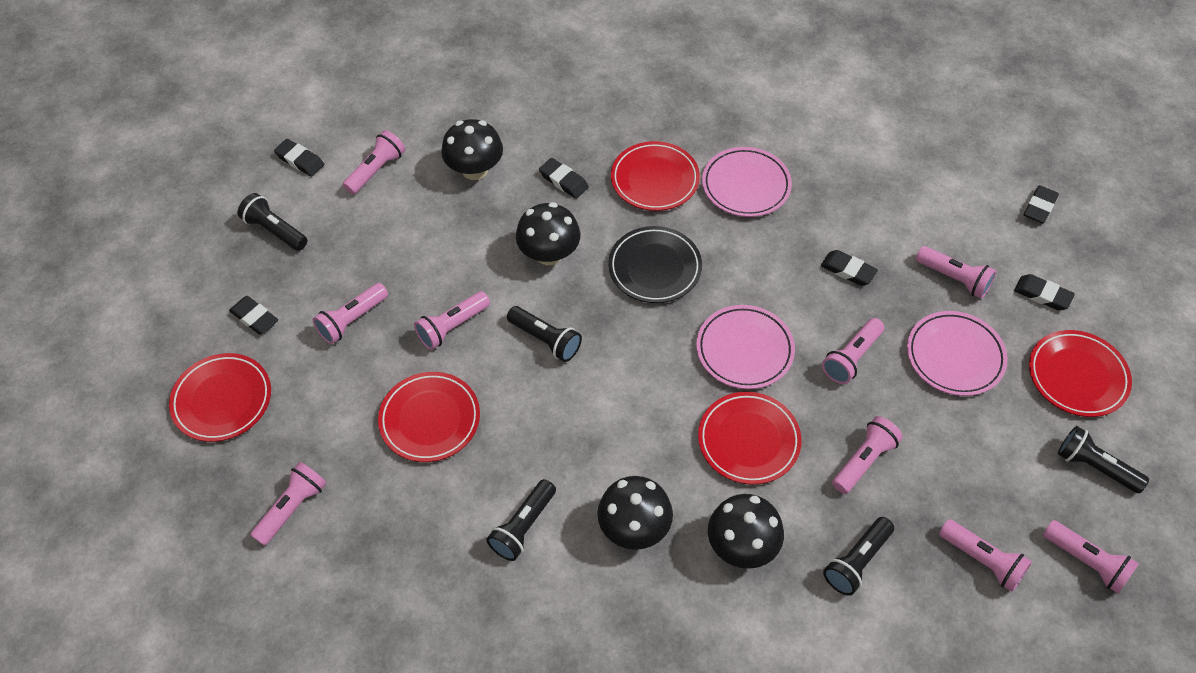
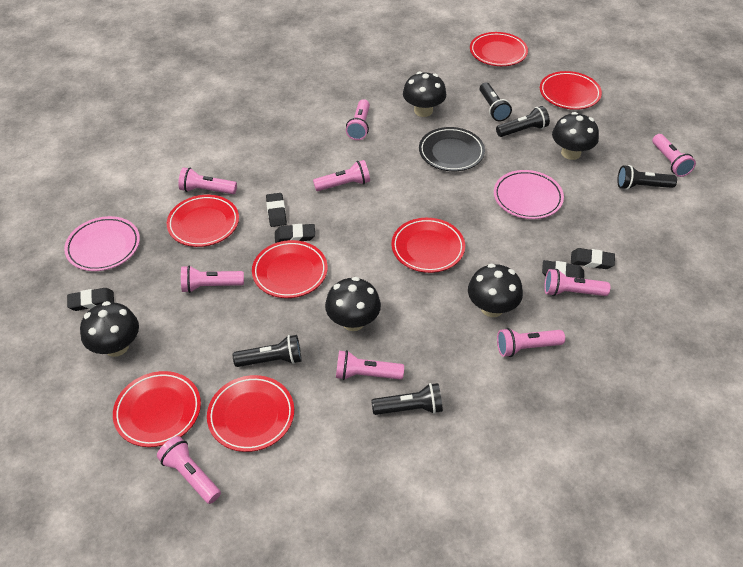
black eraser: [229,296,278,335] [274,139,324,177] [539,158,589,199] [821,250,878,286] [1014,274,1075,310] [1024,185,1059,224] = 6 -> [67,288,114,311] [266,193,287,227] [275,224,315,243] [542,260,584,279] [571,248,615,269] = 5
black mushroom: [441,119,503,180] [516,202,580,265] [597,476,673,550] [708,494,784,569] = 4 -> [80,301,139,357] [325,277,381,331] [403,71,446,117] [468,264,523,317] [552,112,599,160] = 5
pink plate: [696,305,795,389] [702,147,792,217] [907,311,1008,396] = 3 -> [64,216,140,271] [494,170,564,219] = 2
red plate: [169,353,271,442] [378,372,480,462] [611,141,700,211] [698,392,802,485] [1029,330,1132,417] = 5 -> [113,371,201,447] [167,195,239,247] [207,375,294,452] [252,240,328,298] [392,218,465,273] [470,32,528,66] [540,71,602,110] = 7

